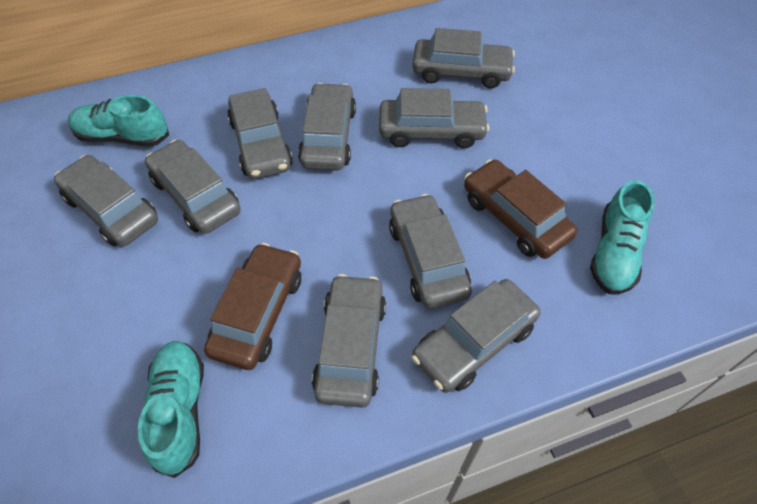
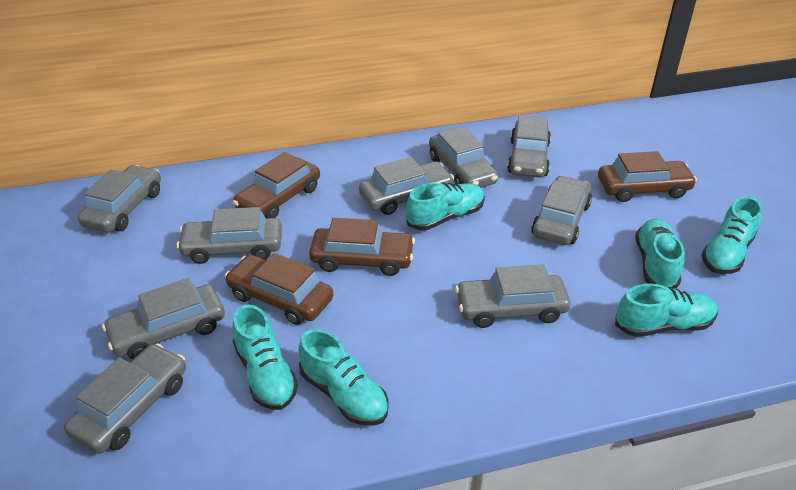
brown car: [204,243,301,370] [464,159,577,259] = 2 -> [225,253,333,325] [233,152,320,218] [309,218,415,276] [598,151,697,202] = 4
turquoise shoe: [68,95,169,147] [138,341,204,478] [590,180,655,294] = 3 -> [233,304,298,410] [298,329,389,426] [406,182,485,230] [615,284,718,337] [635,219,685,289] [702,196,762,274] = 6

